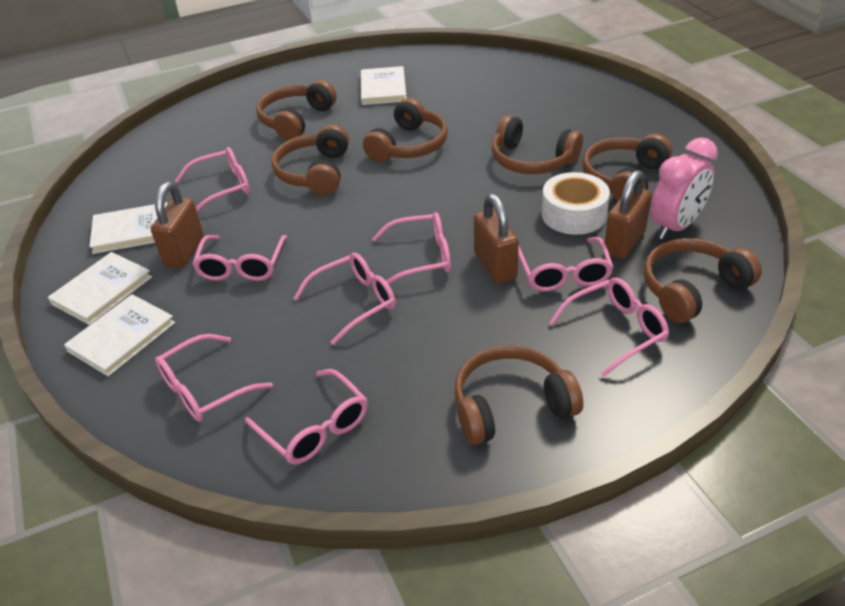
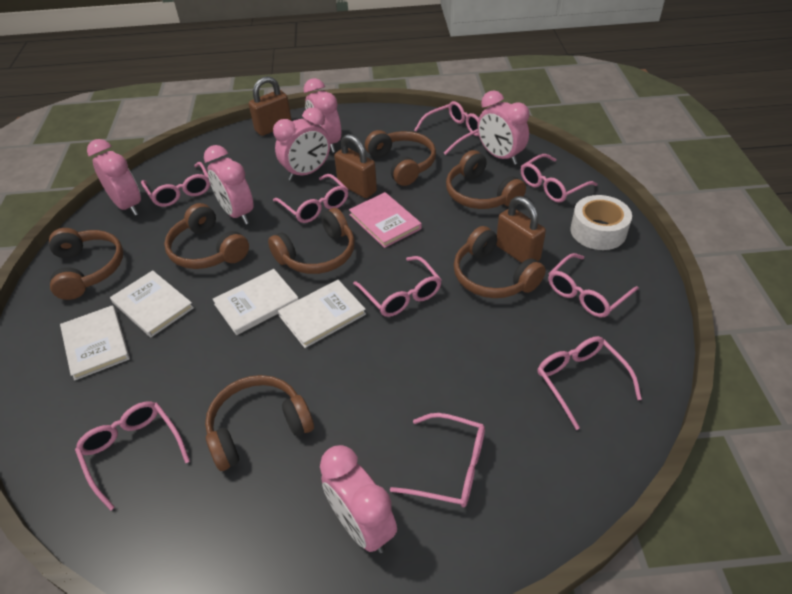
pink book: none = 0 -> [349,192,422,248] = 1
pink clock: [651,137,718,240] = 1 -> [87,139,141,216] [204,145,254,224] [273,107,330,181] [304,78,341,153] [320,445,397,553] [477,90,530,165] = 6
pink glasses: [155,334,273,422] [175,147,250,212] [192,235,288,281] [245,369,368,464] [294,252,396,345] [372,212,451,284] [518,237,614,291] [549,278,669,377] = 8 -> [75,401,190,511] [141,162,210,207] [273,174,349,223] [353,256,442,317] [390,413,485,507] [414,101,479,155] [521,154,598,203] [538,336,642,430] [548,253,639,317] = 9

